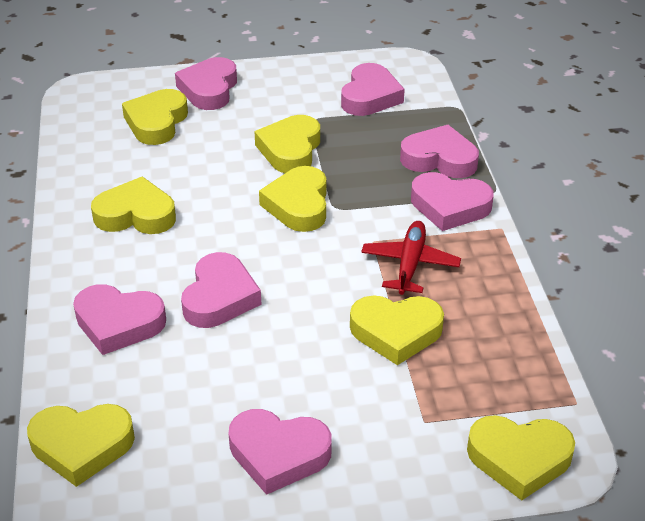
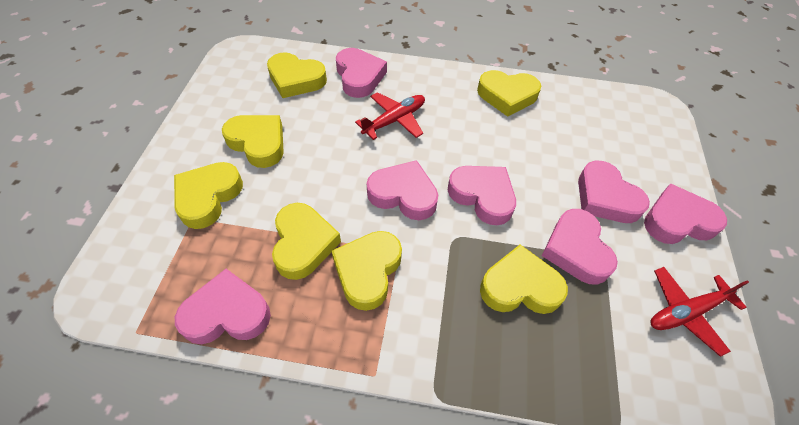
red plane: [361,221,461,295] = 1 -> [355,92,425,140] [651,267,749,357] = 2

